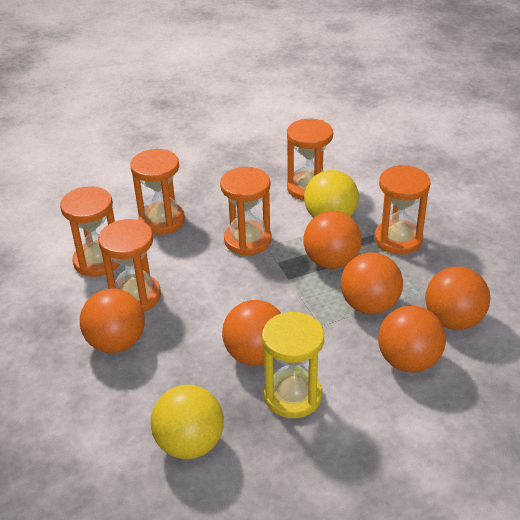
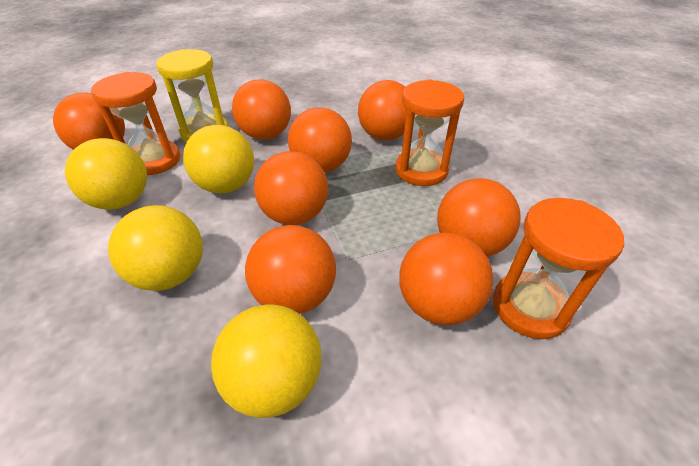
orange ball: [80,289,145,353] [222,300,281,366] [303,211,362,269] [341,252,403,314] [378,305,446,373] [425,266,490,330] = 6 -> [53,93,125,150] [232,79,291,140] [245,225,336,314] [254,151,328,225] [288,107,352,173] [358,80,407,140] [399,233,493,325] [437,178,521,257] = 8
orange hourglass: [60,186,120,277] [98,219,161,312] [130,149,185,235] [220,167,272,255] [287,119,333,201] [375,165,431,254] = 6 -> [91,72,180,175] [395,79,464,186] [493,198,624,339] = 3
yellow ball: [151,385,224,459] [304,170,359,218] = 2 -> [65,138,147,210] [108,205,203,291] [183,125,254,193] [211,304,321,418] = 4

